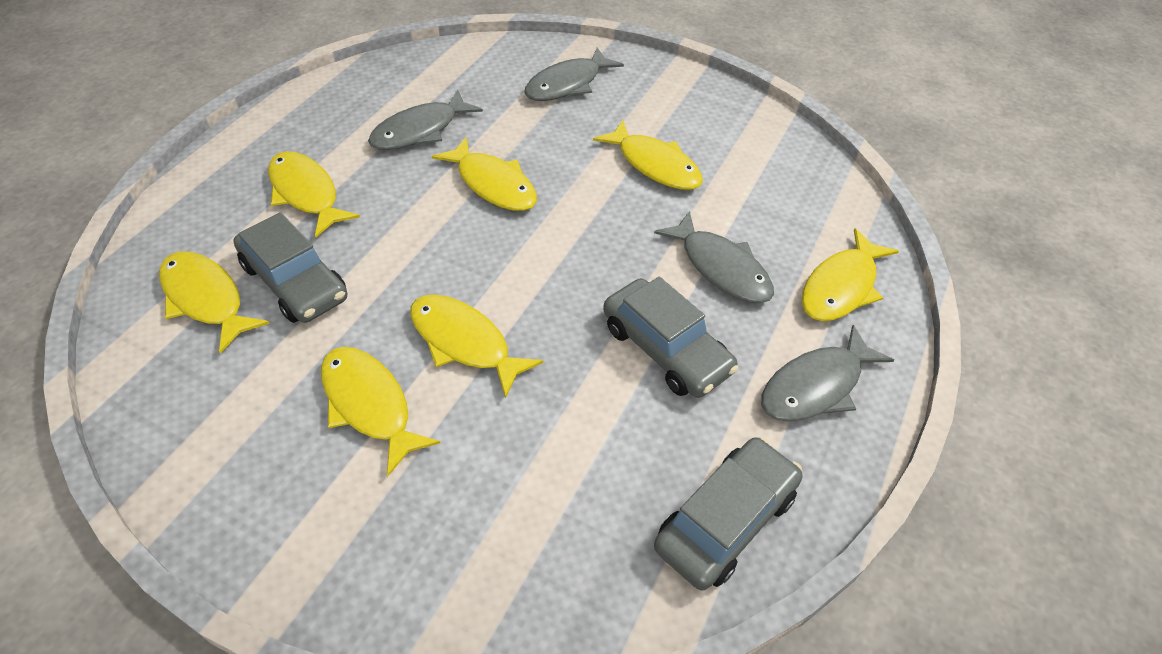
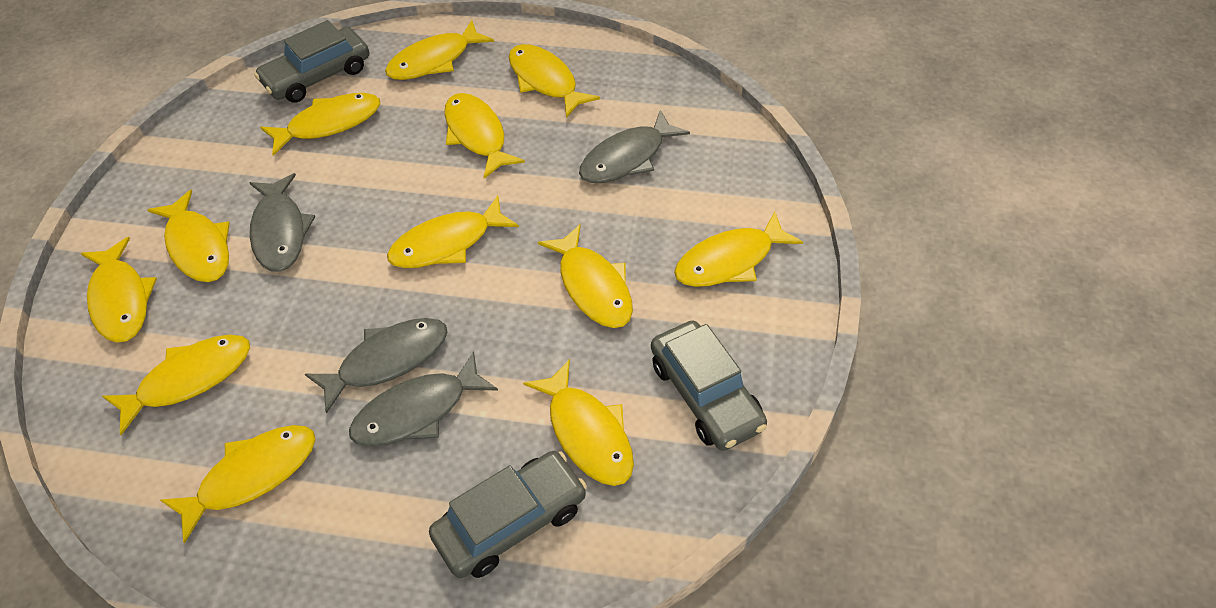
yellow fish: [159,251,270,354] [268,151,360,238] [321,347,440,477] [410,295,543,398] [432,137,537,211] [593,120,703,190] [802,228,899,321] = 7 -> [80,237,157,343] [102,335,250,435] [147,190,230,282] [160,425,316,544] [260,93,380,156] [385,20,494,80] [387,195,519,268] [444,93,525,179] [509,44,600,118] [523,359,634,486] [538,224,633,328] [674,211,803,287] = 12

